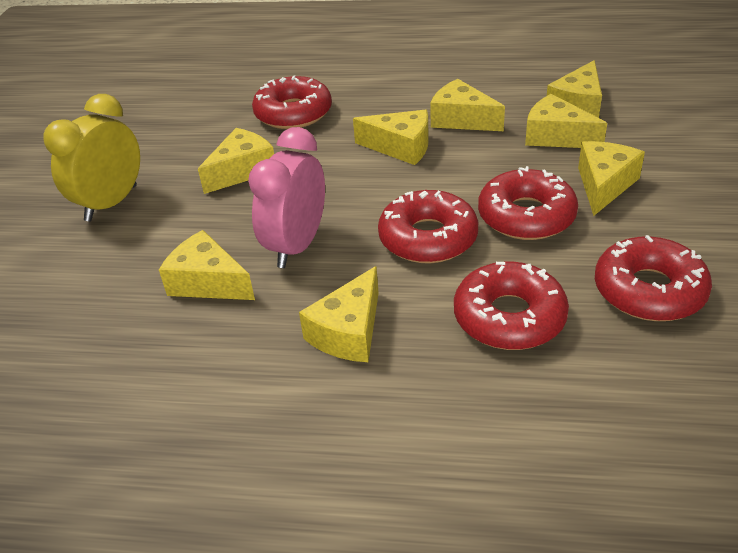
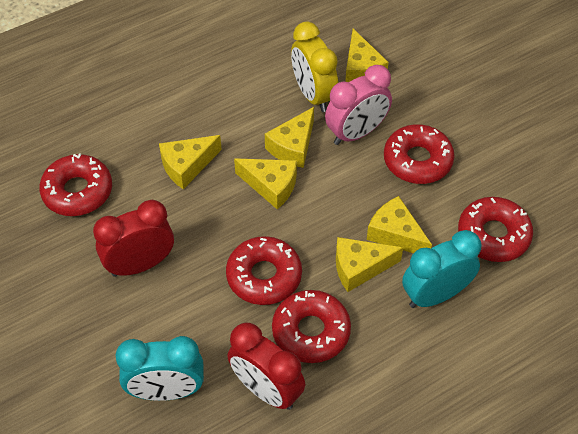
red clock: none = 0 -> [93,200,174,277] [227,322,305,410] = 2
turquoise clock: none = 0 -> [115,336,204,401] [402,230,481,308] = 2
yellow cheese: [159,230,255,300] [198,128,274,194] [299,266,379,362] [353,110,429,165] [430,79,505,131] [525,94,607,148] [547,60,602,118] [578,141,645,216] = 8 -> [159,135,222,189] [234,158,297,209] [265,107,314,168] [336,237,403,292] [345,29,389,82] [367,196,432,253] = 6

